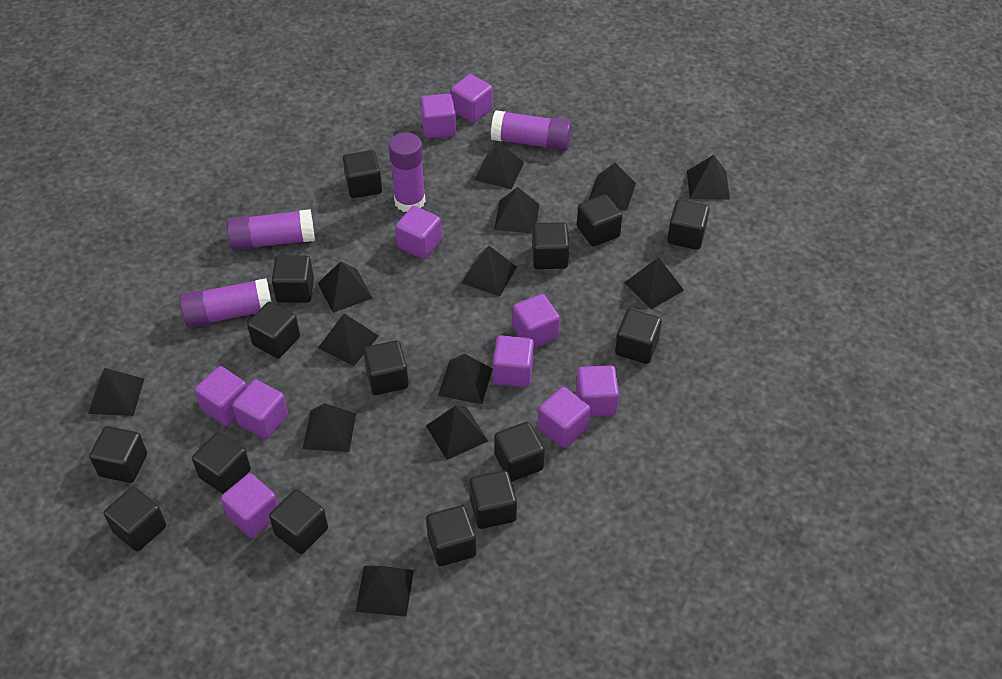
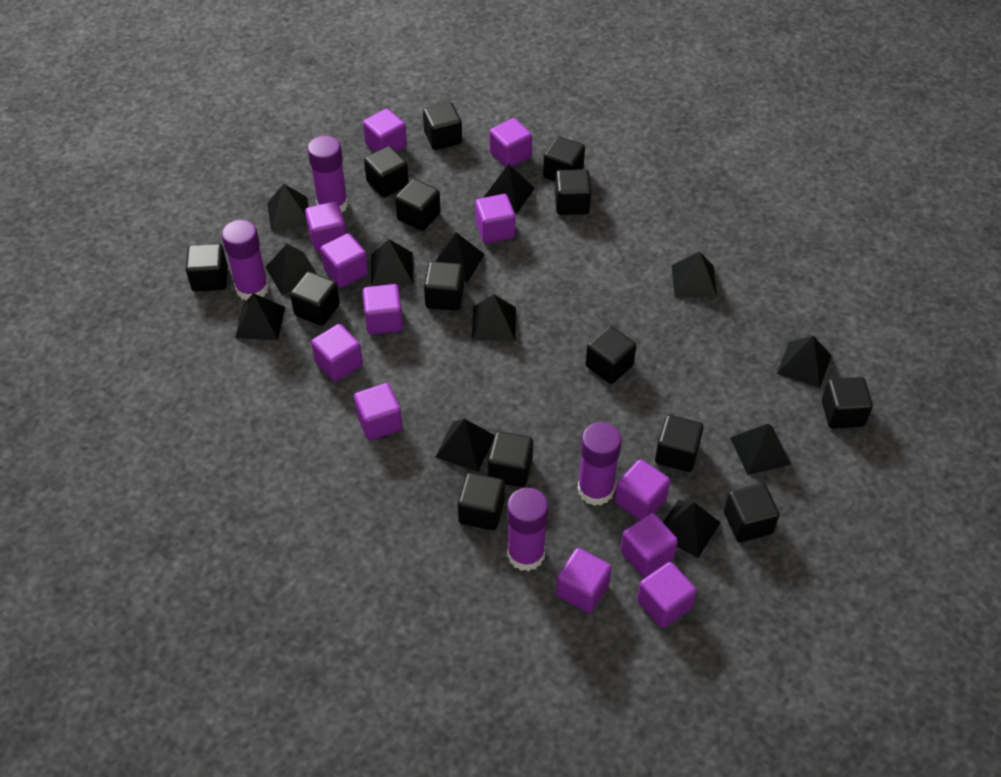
black cube: [89,426,147,483] [104,487,166,552] [192,432,251,494] [247,301,300,358] [269,489,328,554] [272,255,314,303] [343,150,382,198] [363,340,409,395] [426,505,476,566] [469,470,517,529] [494,422,545,482] [532,222,569,269] [577,194,622,247] [615,309,662,364] [667,199,710,250] = 15 -> [186,243,228,292] [290,271,340,326] [364,146,409,197] [395,179,441,231] [423,102,462,150] [424,261,464,311] [458,473,505,530] [488,431,533,487] [543,136,585,181] [555,169,591,215] [585,326,636,384] [655,415,704,472] [724,483,779,542] [822,377,873,429] = 14
black pyramid: [88,368,144,416] [303,403,356,452] [318,261,373,313] [318,313,379,366] [355,566,414,616] [426,406,488,460] [438,354,493,404] [462,246,517,296] [474,141,524,189] [494,187,539,234] [589,163,636,211] [624,257,684,309] [687,155,730,200] = 13 -> [235,293,285,340] [265,244,317,295] [267,184,309,232] [371,239,413,286] [435,232,485,283] [435,419,494,472] [472,294,516,341] [483,164,535,213] [663,500,721,558] [672,251,717,297] [730,423,791,475] [777,336,832,388] = 12
purple cube: [195,366,247,426] [221,473,278,538] [232,379,288,439] [395,206,442,259] [421,94,456,139] [450,74,493,123] [493,335,534,387] [512,294,560,348] [538,387,590,448] [576,365,619,417] = 10 -> [305,201,347,252] [311,324,363,382] [320,233,368,288] [354,383,403,440] [362,284,403,334] [363,109,407,152] [475,194,515,244] [489,118,532,168] [556,548,612,613] [615,459,670,520] [620,513,678,578] [637,562,697,628] = 12

